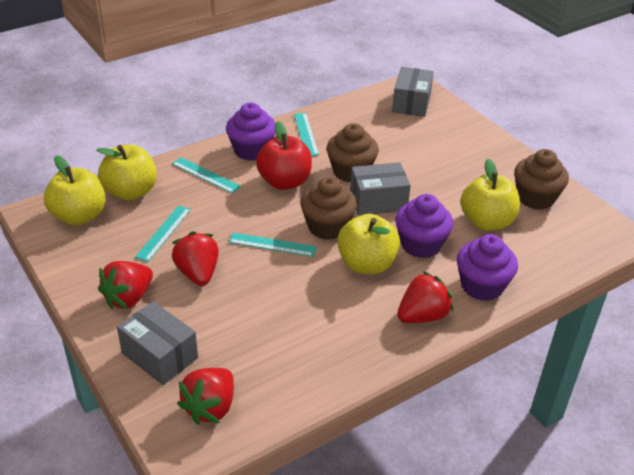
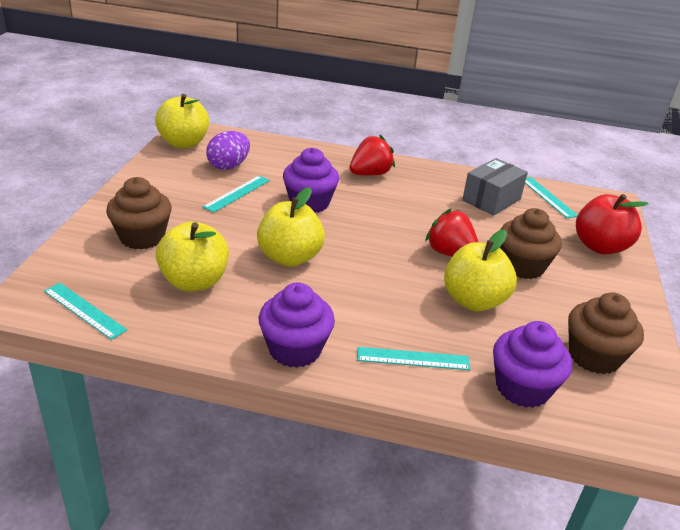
grey box: [117,301,198,385] [350,162,411,216] [392,67,434,117] = 3 -> [462,158,528,216] = 1
purple egg: none = 0 -> [206,131,250,170] = 1
red strawberry: [98,261,153,309] [172,231,219,286] [177,368,234,425] [397,271,453,323] = 4 -> [350,135,395,176] [425,208,478,257] = 2

